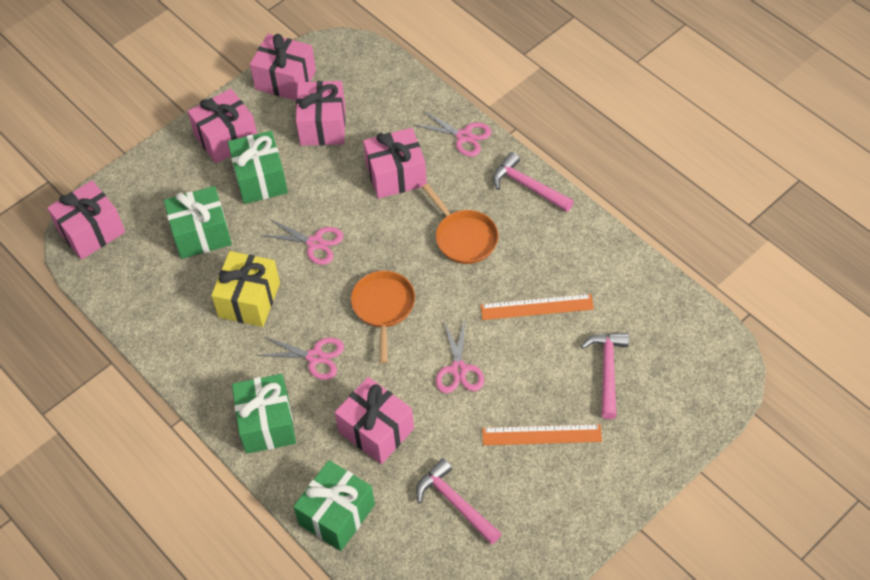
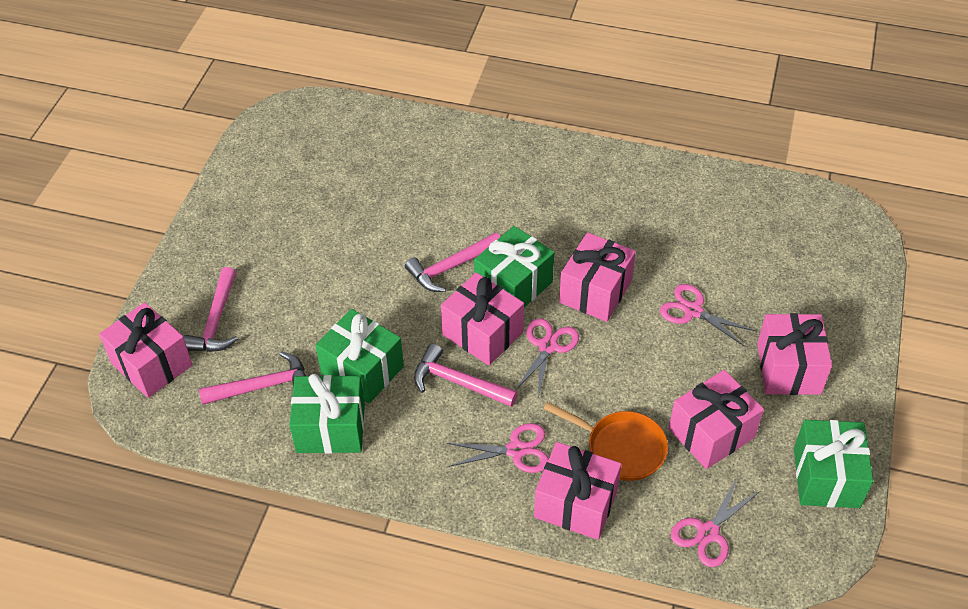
orange pan: [351,271,415,363] [422,183,498,264] = 2 -> [544,402,668,481] = 1
orange ruler: [481,294,594,320] [482,424,602,445] = 2 -> none = 0
pink hammer: [416,458,502,545] [493,152,574,212] [581,333,629,419] = 3 -> [183,267,238,352] [199,351,306,405] [405,233,500,292] [414,344,518,407] = 4
yellow gift: [211,251,280,327] = 1 -> none = 0

